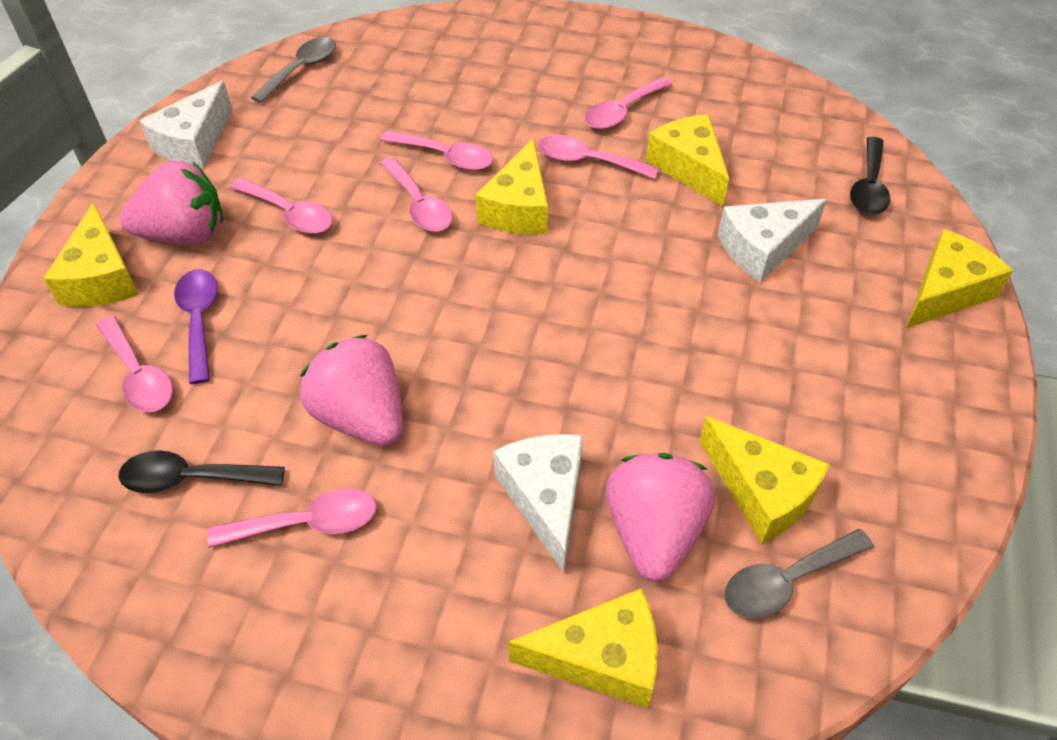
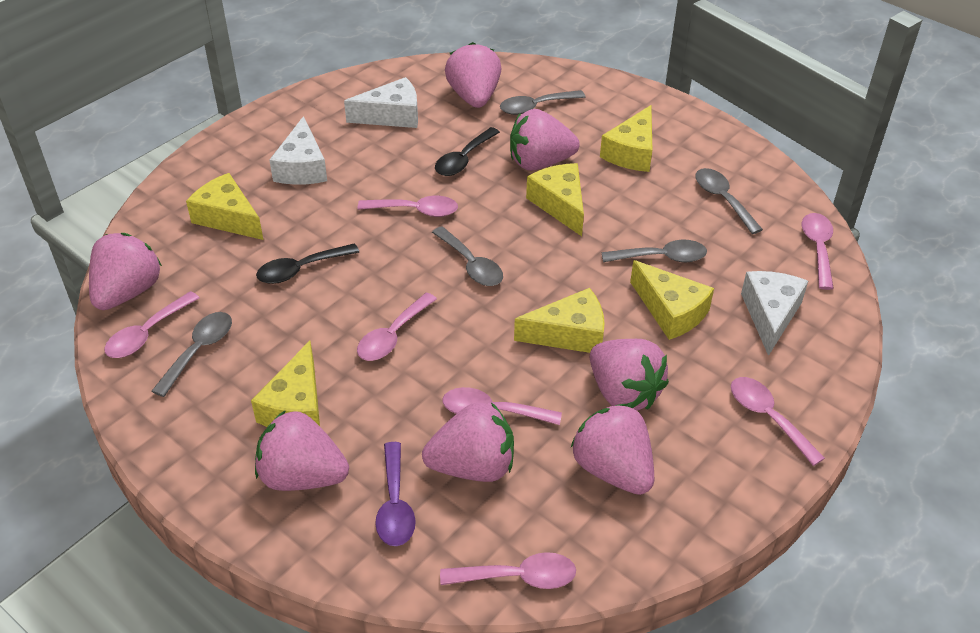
grey spoon: [251,37,336,103] [724,529,874,619] = 2 -> [152,312,232,397] [432,226,503,286] [500,90,586,115] [601,239,707,262] [695,168,763,234] = 5
pink strawberry: [120,161,223,245] [300,335,403,446] [606,453,715,582] = 3 -> [89,233,162,310] [255,410,349,491] [422,402,514,482] [445,42,501,108] [510,109,580,171] [571,404,654,495] [590,339,669,411] = 7

